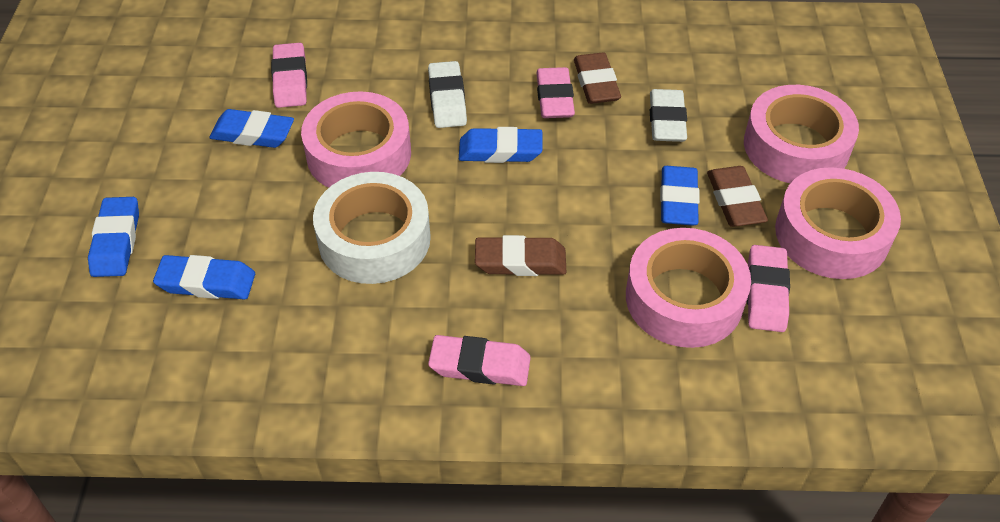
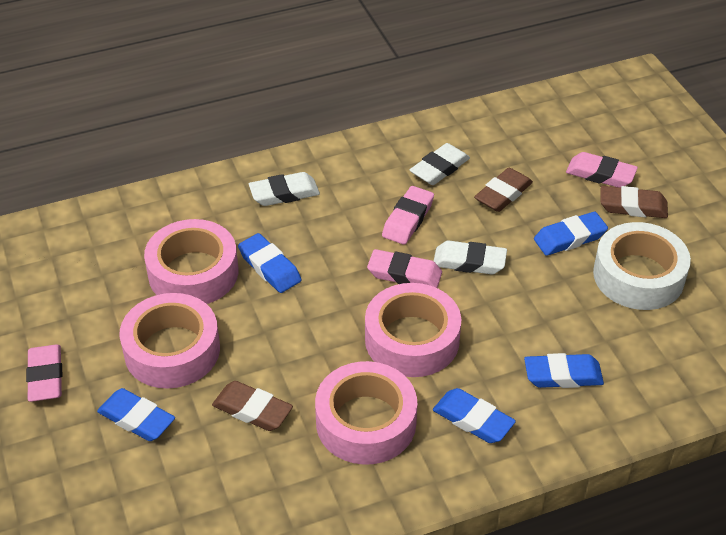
white eraser: [428,61,467,128] [650,89,687,142] = 2 -> [249,172,320,206] [410,143,470,185] [434,241,507,275] = 3

